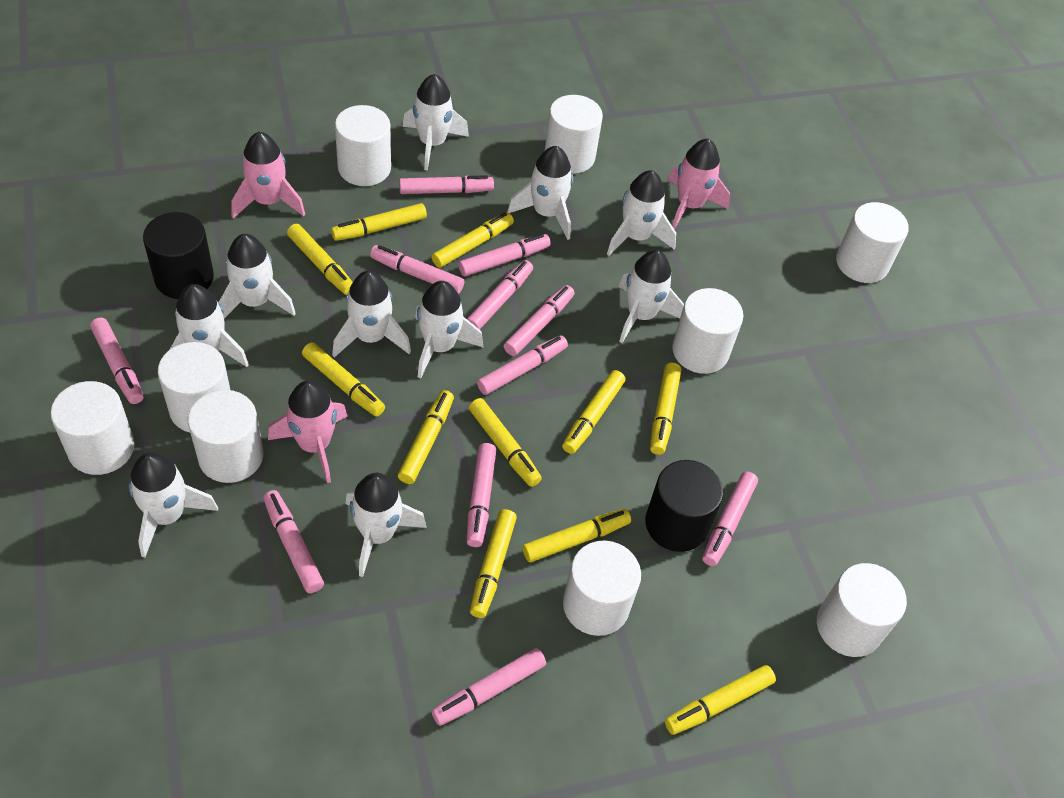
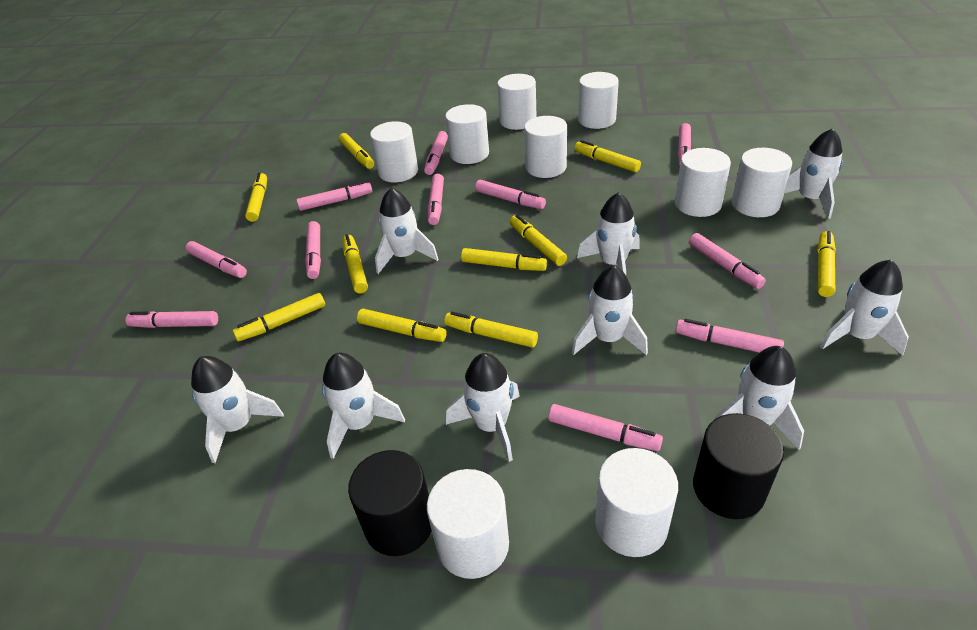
pink rocket: [231,132,305,218] [268,380,348,483] [667,139,730,229] = 3 -> none = 0
white rocket: [129,452,218,558] [170,284,249,367] [219,234,296,318] [332,271,411,358] [346,473,427,577] [402,74,469,171] [415,281,483,379] [507,146,573,240] [607,170,676,256] [619,250,684,343] = 10 -> [191,356,284,463] [322,353,405,459] [375,188,438,274] [446,353,520,462] [572,266,648,355] [577,192,639,275] [715,346,804,450] [784,128,843,219] [820,260,909,356] = 9
yellow marker: [287,224,353,295] [302,342,385,417] [331,203,427,241] [398,390,454,484] [432,212,514,268] [469,398,542,487] [470,509,517,618] [523,509,631,562] [562,370,625,454] [650,363,681,455] [665,665,776,735] = 11 -> [233,293,325,341] [245,172,267,222] [339,133,374,169] [342,234,368,293] [357,309,447,342] [444,312,538,348] [461,248,547,271] [510,215,567,266] [574,140,641,172] [817,231,836,297] = 10

